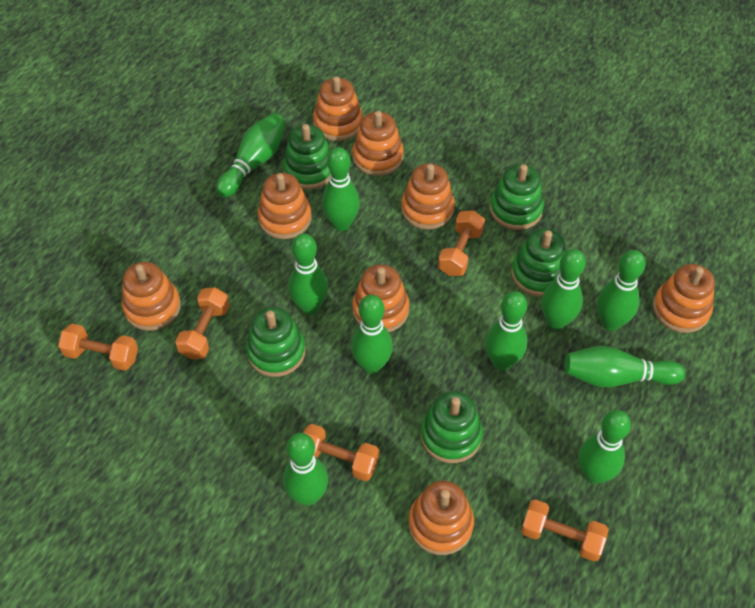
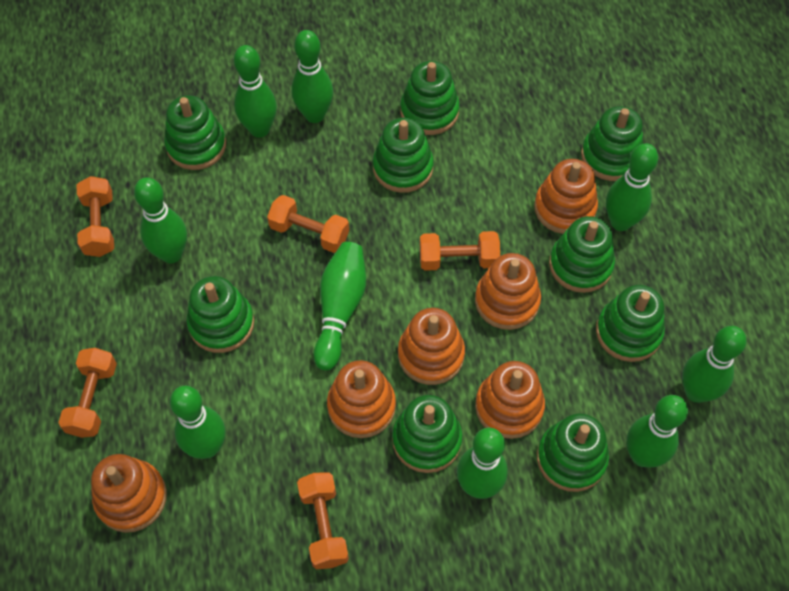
green bowling pin: [216,113,286,197] [283,433,328,506] [288,233,328,315] [322,147,360,231] [351,295,393,374] [485,291,528,371] [541,249,586,330] [564,346,685,387] [579,410,631,484] [597,250,646,331] = 10 -> [134,177,187,263] [170,386,225,459] [234,45,277,138] [292,30,333,123] [313,242,366,371] [457,428,508,499] [606,143,658,231] [626,395,688,468] [682,326,746,403] = 9
green stacking toy: [246,307,305,377] [283,124,331,189] [420,391,483,463] [490,164,544,230] [511,228,566,297] = 5 -> [164,95,226,170] [187,276,254,353] [373,118,434,193] [392,395,462,473] [400,61,460,135] [537,414,609,492] [549,216,615,293] [581,106,643,181] [596,285,665,362] = 9
orange stacking toy: [122,262,181,331] [257,173,312,239] [313,76,363,141] [352,111,404,176] [352,264,409,332] [401,163,455,230] [409,481,474,555] [653,264,715,333] = 8 -> [91,454,167,533] [327,360,396,438] [398,308,465,385] [475,253,541,330] [475,361,545,439] [534,159,598,234] = 6

